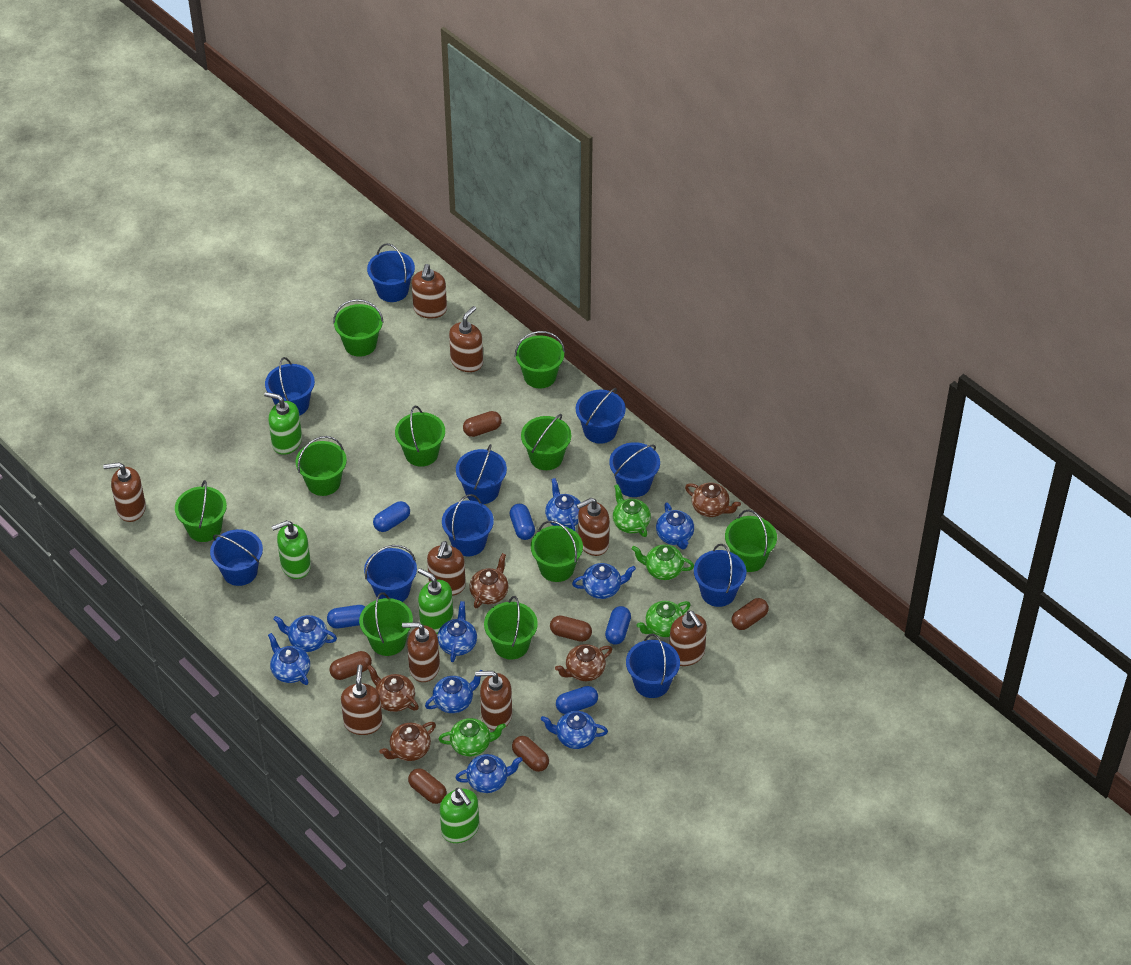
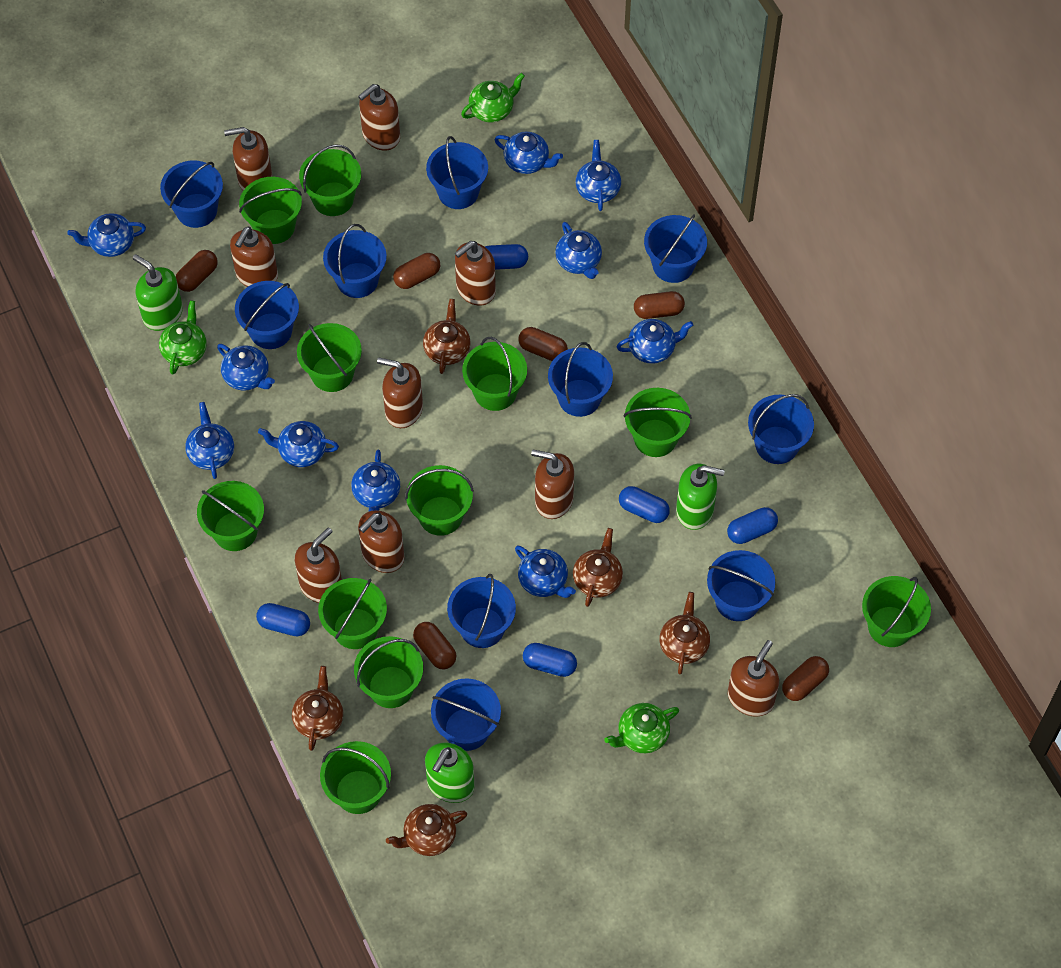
blue teapot: [268,633,310,685] [273,615,337,652] [425,670,482,713] [438,601,477,662] [455,754,522,793] [541,711,608,749] [545,478,581,531] [572,563,636,599] [656,502,694,550] = 9 -> [67,213,146,257] [185,402,234,479] [217,344,275,391] [258,421,339,467] [351,450,400,512] [494,132,563,174] [515,546,576,598] [555,222,602,279] [576,140,621,211] [617,319,693,364] = 10
green bucket: [175,480,227,542] [296,436,347,496] [333,299,384,357] [359,593,413,656] [395,406,445,467] [484,596,538,659] [515,331,565,388] [521,414,571,470] [531,520,583,582] [725,510,777,572] = 10 -> [197,481,264,551] [239,177,302,244] [297,323,362,392] [299,144,361,216] [318,578,387,649] [320,741,391,814] [354,636,423,708] [405,465,474,536] [462,336,527,411] [624,388,692,457] [862,576,931,647] = 11
green soap dispenser: [264,392,302,455] [271,520,311,579] [418,568,453,634] [440,788,479,843] = 4 -> [133,254,183,331] [425,742,474,803] [676,464,725,530] = 3
green teapot: [438,718,506,757] [613,484,651,537] [632,544,694,580] [636,601,691,637] = 4 -> [159,300,207,375] [461,73,525,122] [604,703,679,753] = 3

